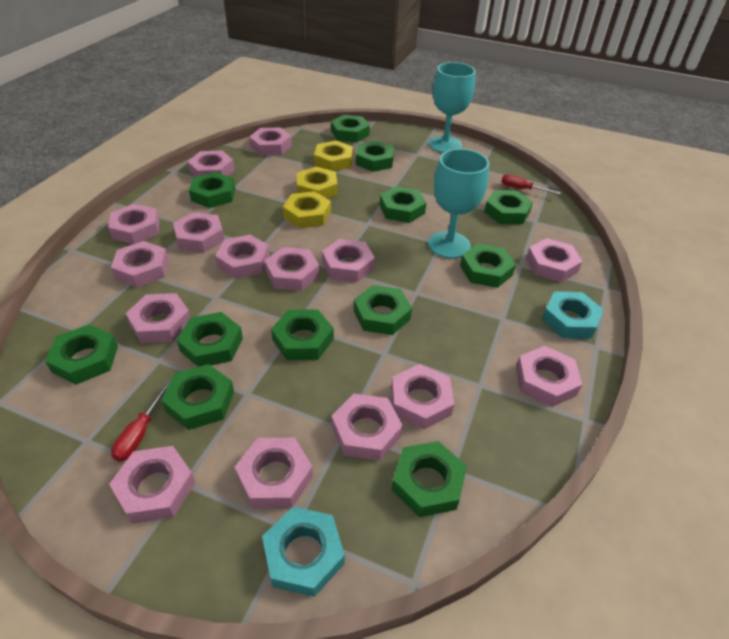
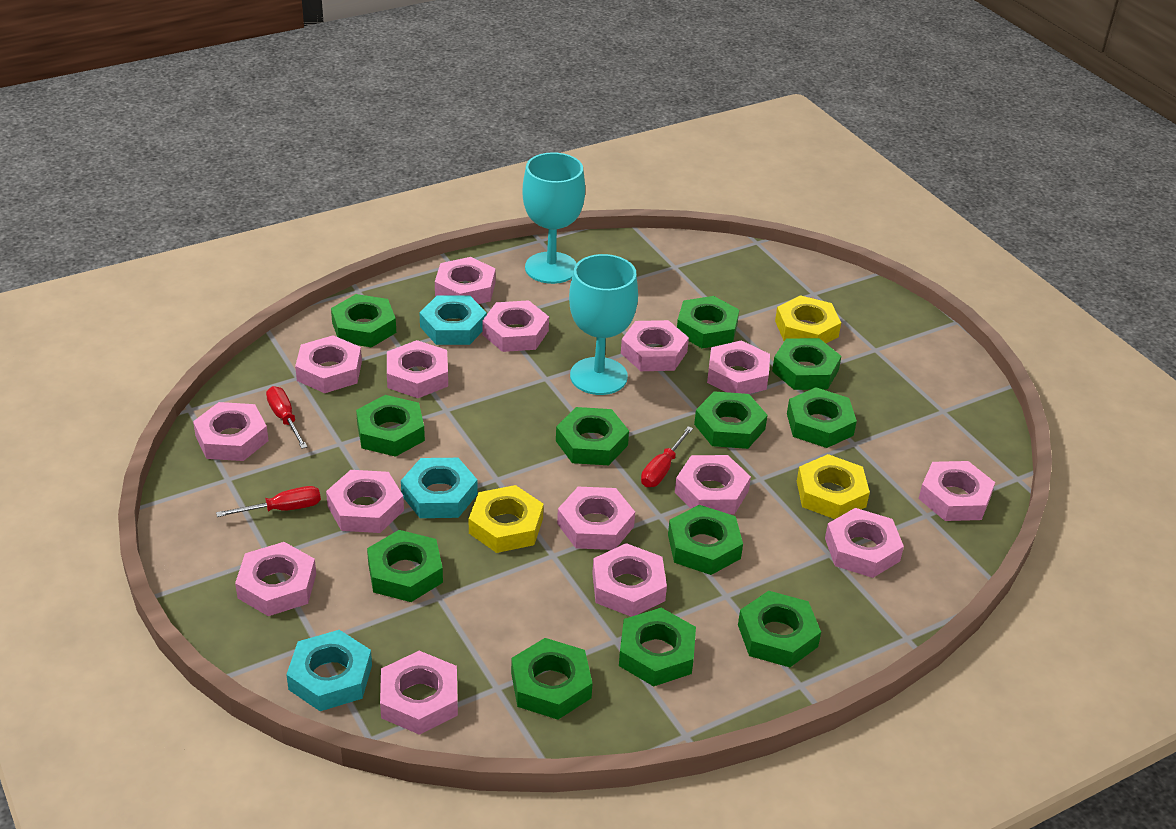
red screwdriver: [111,382,170,461] [501,174,561,195] = 2 -> [216,486,321,517] [266,386,307,449] [641,426,693,487] = 3
turquoise nut: [262,507,345,597] [542,291,604,339] = 2 -> [286,630,372,711] [401,458,478,518] [419,295,487,345] = 3

